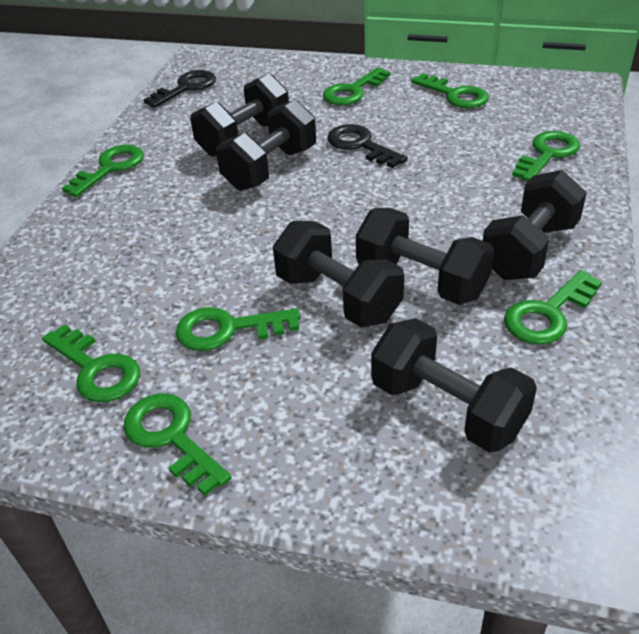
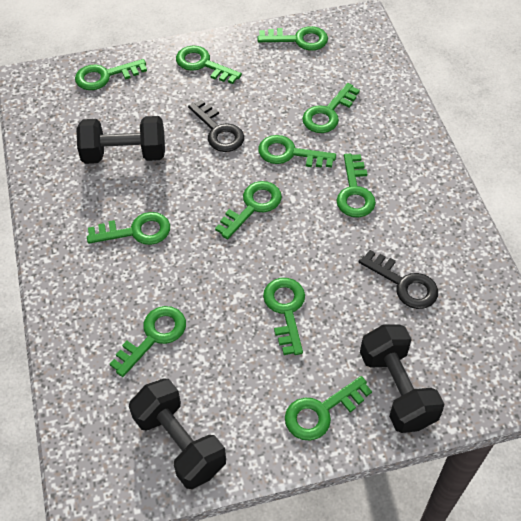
black dumbbell: [190,73,289,157] [216,99,316,191] [273,221,404,327] [356,208,494,305] [371,318,537,453] [483,170,587,280] = 6 -> [76,116,165,164] [129,378,226,489] [360,325,444,433] = 3
green key: [42,324,140,402] [62,145,144,197] [123,393,231,496] [176,307,300,351] [323,67,391,105] [411,73,489,108] [504,270,602,345] [512,131,580,181] = 8 -> [75,59,147,90] [87,212,170,245] [110,306,186,377] [176,45,242,84] [215,181,282,239] [258,26,328,50] [258,135,336,168] [263,278,305,355] [285,376,372,440] [302,83,360,133] [336,154,376,218] = 11

